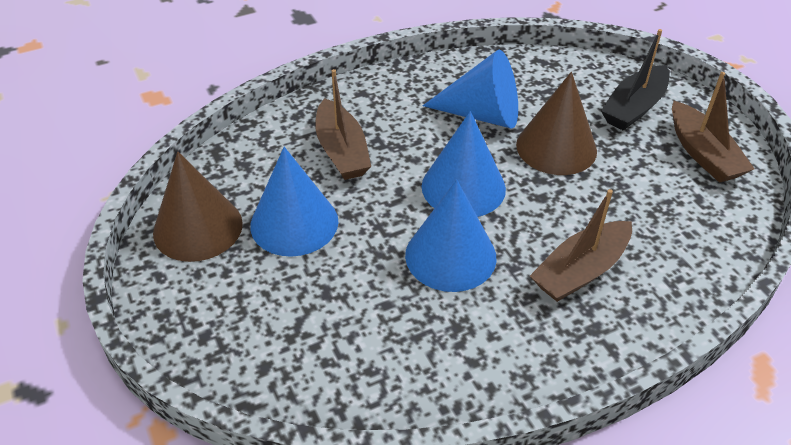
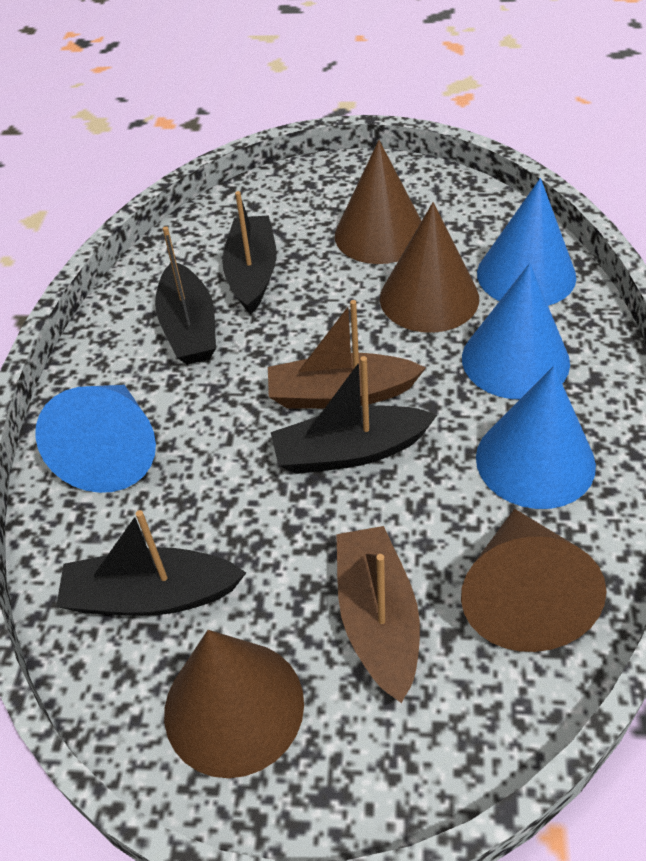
black boat: [601,29,670,131] = 1 -> [56,510,246,616] [155,226,216,365] [222,191,277,314] [271,356,437,474] = 4
brown boat: [315,69,371,180] [530,189,632,302] [672,72,755,183] = 3 -> [268,300,426,409] [336,526,420,703] = 2
brown cone: [153,151,243,262] [516,72,597,175] = 2 -> [164,630,304,778] [335,140,421,264] [380,202,479,333] [461,509,607,652] = 4

